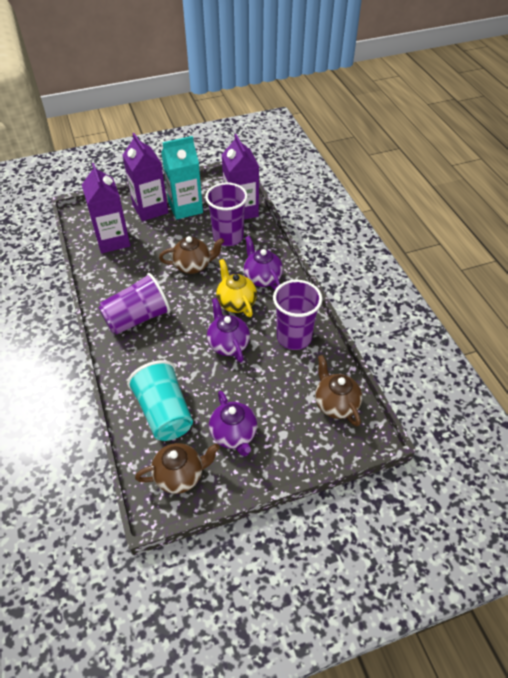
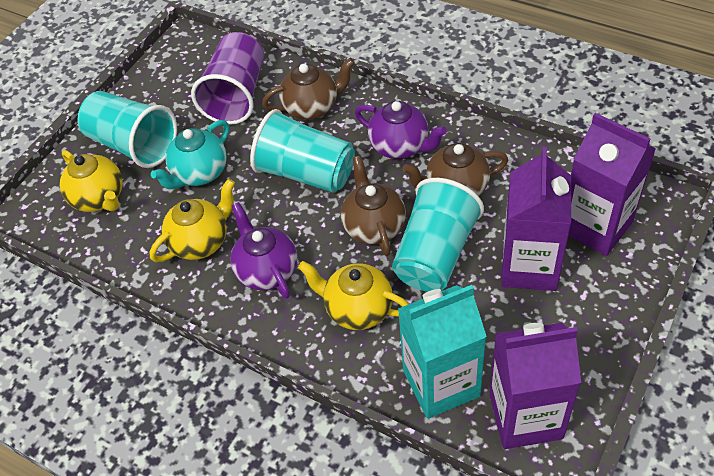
purple cup: [98,273,170,335] [205,182,248,246] [273,280,322,350] = 3 -> [191,32,264,125] = 1
purple teapot: [207,298,250,362] [209,391,257,456] [244,236,283,290] = 3 -> [230,202,297,299] [355,101,447,159] = 2
turquoise cup: [127,360,193,441] = 1 -> [78,91,177,168] [250,109,355,193] [392,178,484,292] = 3
turquoise teapot: none = 0 -> [151,120,229,189] = 1
yellow teapot: [216,259,257,317] = 1 -> [60,150,123,212] [150,179,235,262] [298,261,409,330] = 3

